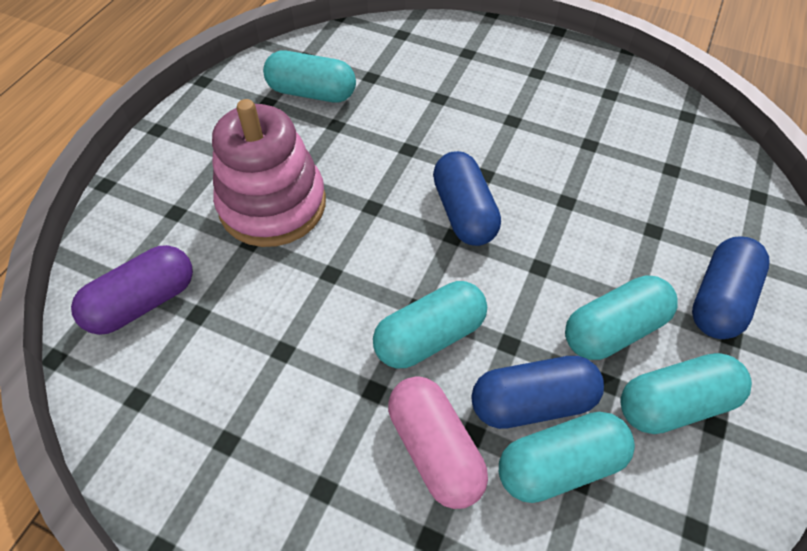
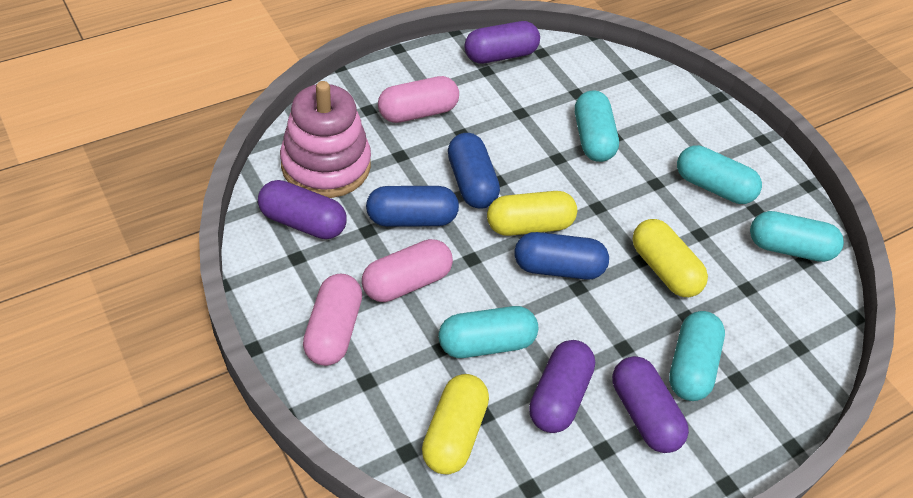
pink capsule: [388,376,488,509] = 1 -> [303,274,362,366] [362,239,453,302] [378,76,459,123] = 3
purple capsule: [71,245,193,335] = 1 -> [258,180,347,239] [464,21,540,64] [529,340,595,433] [612,356,689,453] = 4
yellow capsule: none = 0 -> [422,374,489,475] [487,191,577,236] [632,219,708,297] = 3

